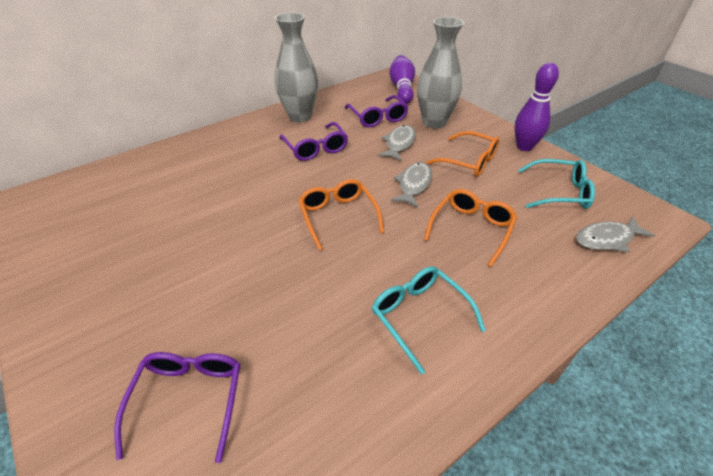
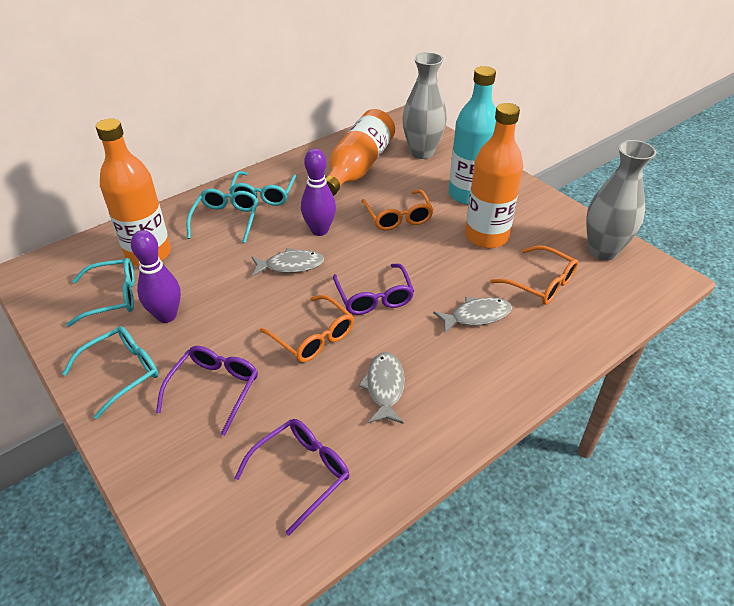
orange bottle: none = 0 -> [96,119,171,266] [325,109,395,196] [465,103,523,248] = 3
turquoise bottle: none = 0 -> [449,66,496,205] = 1
turquoise glasses: [372,266,486,375] [518,159,595,209] = 2 -> [62,326,159,419] [66,258,135,327] [187,189,258,243] [229,171,297,206] = 4

